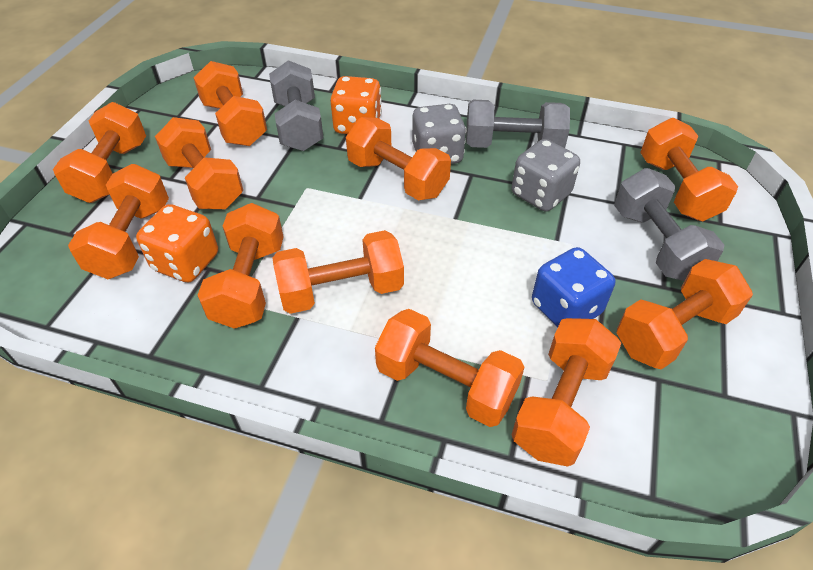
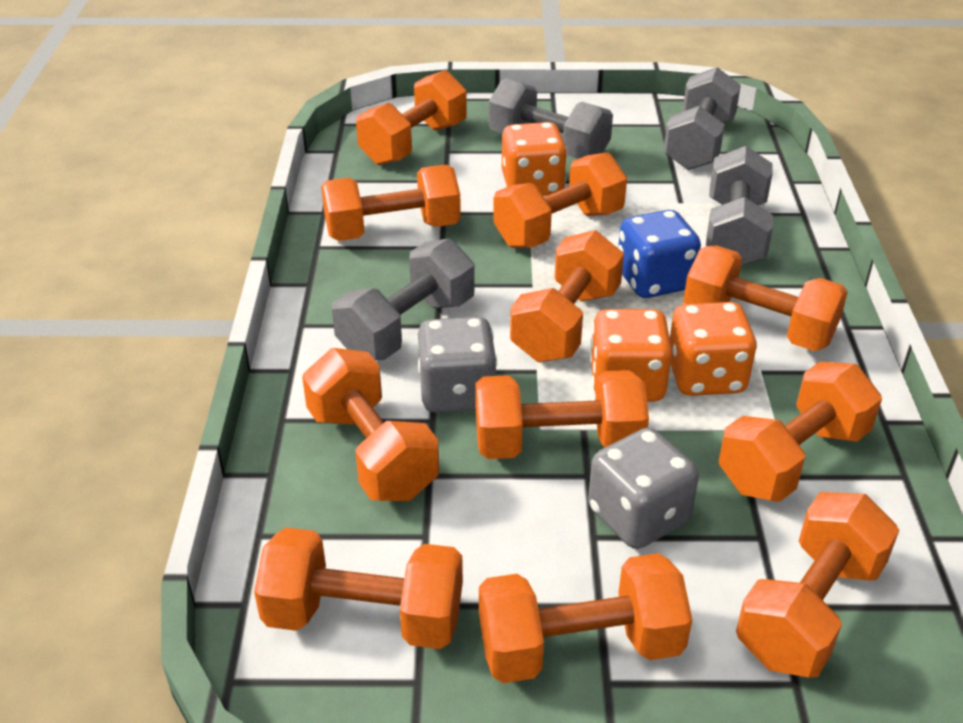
grey dumbbell: [269,60,324,151] [466,100,570,148] [614,168,724,281] = 3 -> [332,238,475,360] [488,78,613,159] [663,67,741,170] [706,146,773,265] = 4
orange dice: [136,204,218,283] [330,76,382,134] = 2 -> [502,122,567,196] [590,309,672,402] [670,302,757,396] = 3

